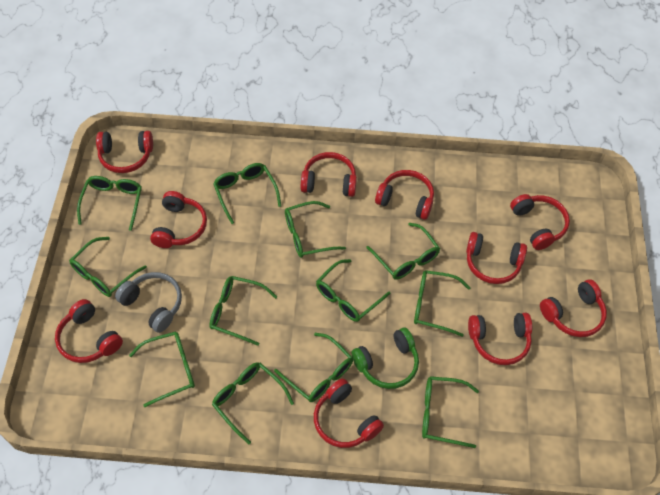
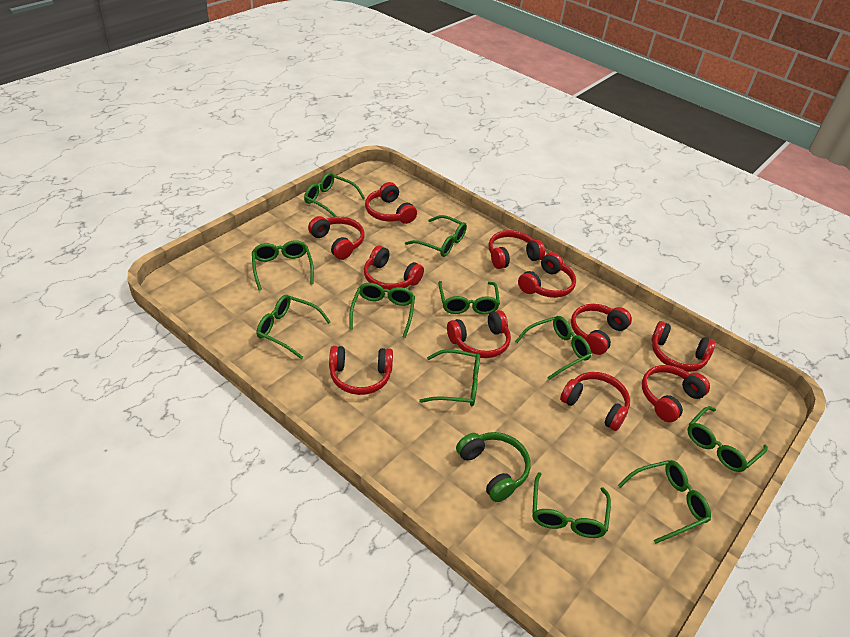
green glasses: [69,237,147,297] [77,176,142,231] [129,332,195,407] [210,276,277,346] [212,362,294,444] [213,163,281,224] [274,333,353,402] [285,201,346,258] [316,259,390,322] [366,223,440,280] [414,270,471,337] [422,376,479,448] = 12 -> [252,240,314,291] [257,295,331,359] [304,172,365,217] [349,283,415,338] [405,215,467,257] [419,349,480,406] [438,281,500,314] [515,316,591,380] [532,472,611,538] [618,460,711,544] [687,406,768,472] = 11
grey headphones: [115,272,182,333] = 1 -> none = 0
red headphones: [55,299,123,363] [96,131,153,173] [150,191,207,248] [301,152,357,197] [314,378,384,448] [375,170,434,220] [466,232,527,284] [468,313,532,365] [510,194,570,250] [540,279,607,337] = 10 -> [308,216,365,260] [329,346,393,395] [364,245,424,290] [365,182,417,224] [447,310,511,358] [488,230,545,269] [518,252,576,298] [560,372,630,431] [571,304,632,355] [642,365,710,422] [651,321,716,372] = 11

